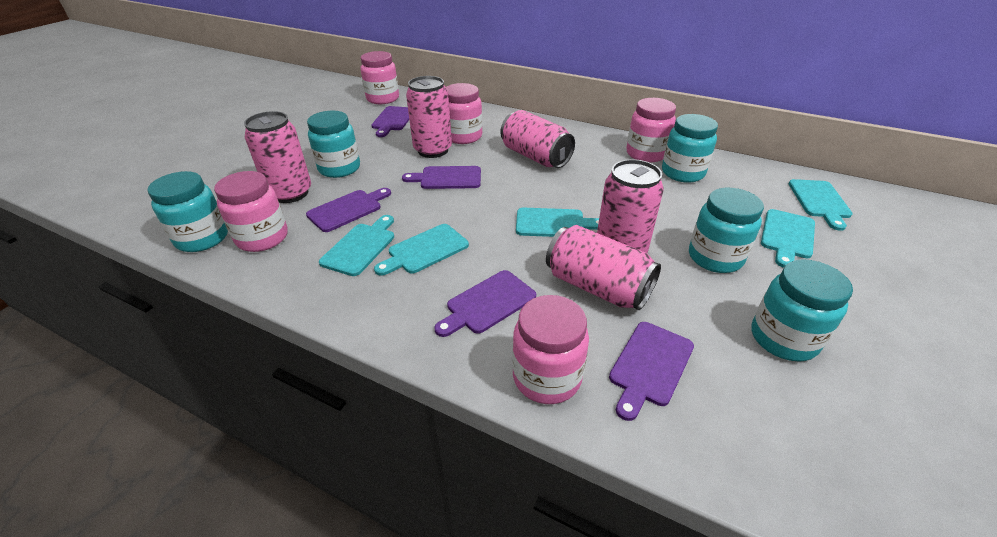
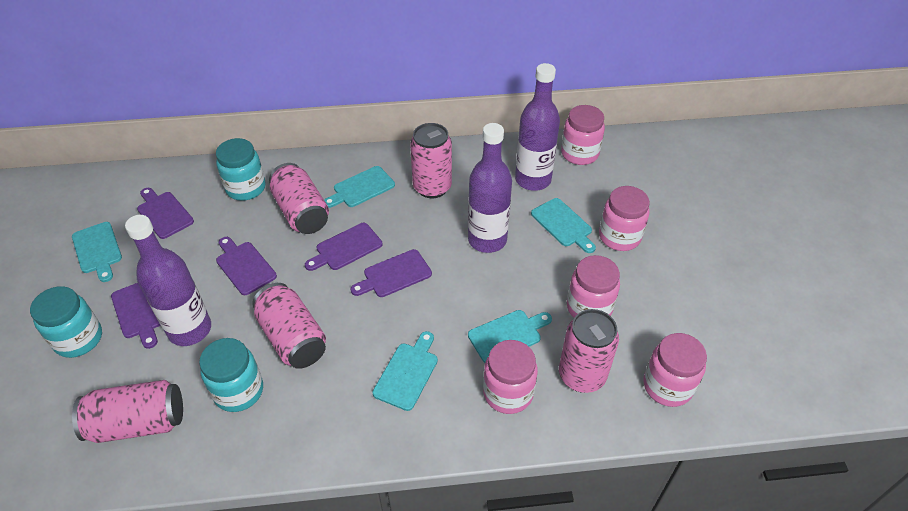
purple bottle: none = 0 -> [125,215,211,346] [468,123,512,253] [515,63,560,191] = 3
turquoise jar: [147,171,228,252] [307,111,360,178] [662,114,718,183] [689,188,764,273] [752,259,853,362] = 5 -> [30,286,102,358] [199,338,263,412] [216,138,266,201] = 3

